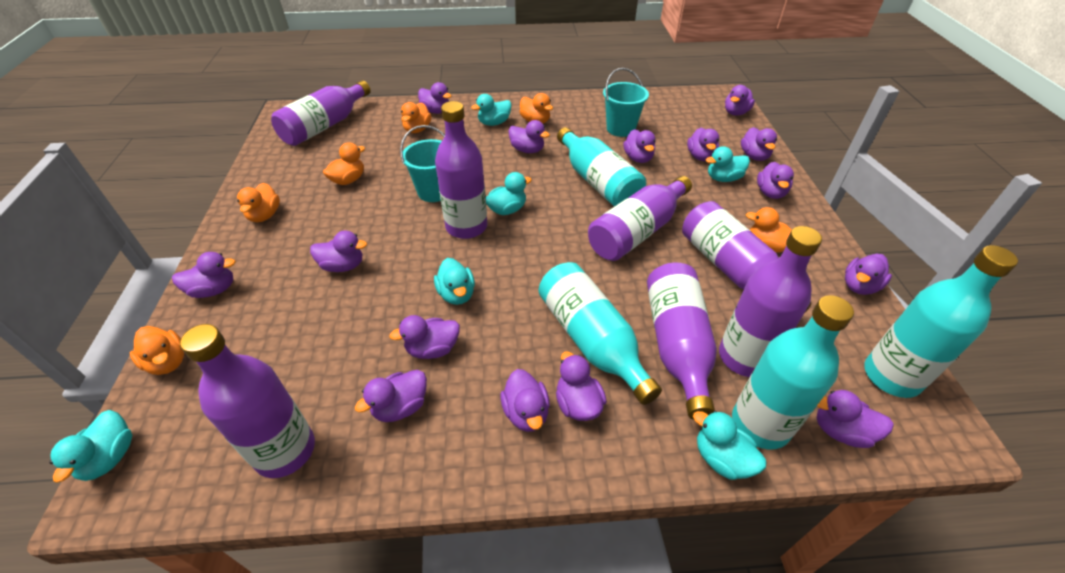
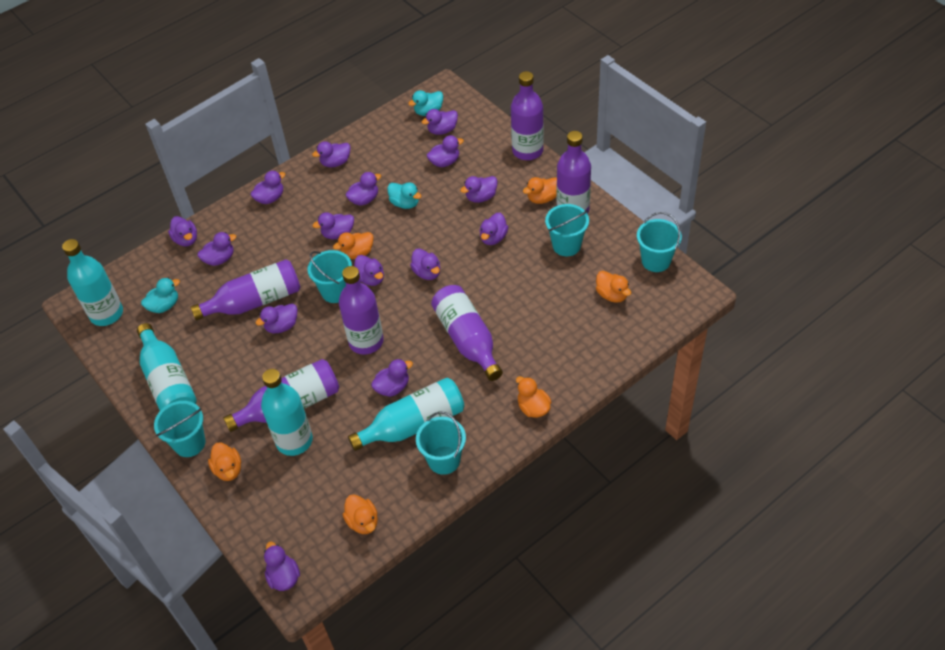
purple bottle: [180,324,315,478] [271,81,371,146] [435,101,487,239] [588,176,692,261] [647,263,717,420] [682,201,811,312] [719,226,822,377] = 7 -> [191,259,300,320] [223,359,339,432] [339,266,384,355] [431,285,503,381] [511,71,544,160] [556,131,591,214] = 6
turquoise bucket: [400,125,445,202] [603,68,649,137] = 2 -> [154,401,205,457] [307,250,352,303] [416,412,466,475] [545,204,589,256] [637,212,682,272] = 5
turquoise duck: [49,410,132,483] [434,258,475,305] [471,94,512,126] [486,172,532,215] [693,411,766,480] [706,146,750,182] = 6 -> [141,278,180,313] [387,182,421,209] [408,90,443,116] = 3

